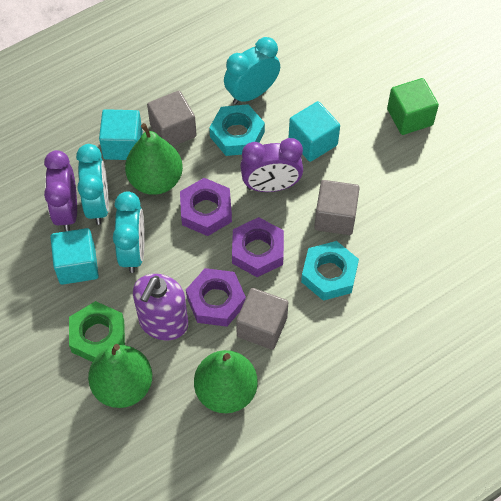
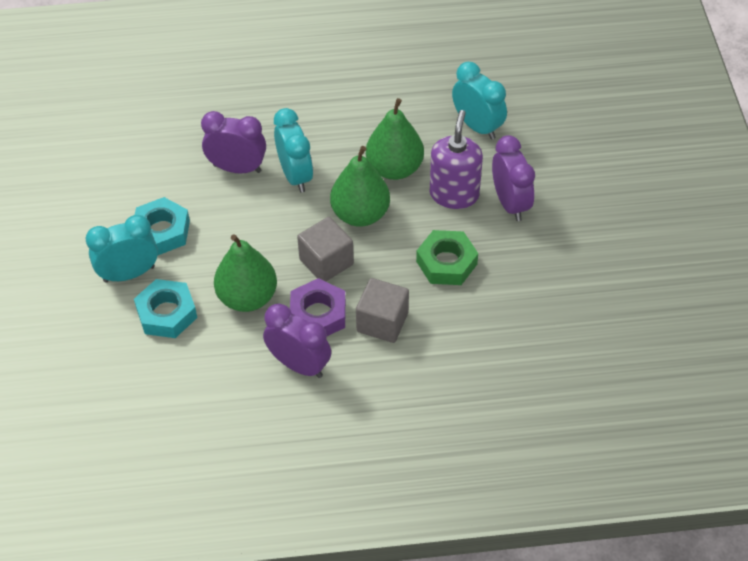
green cube: [387,78,439,135] = 1 -> none = 0
grey cube: [147,91,197,146] [236,288,288,350] [314,180,360,235] = 3 -> [297,217,354,282] [356,278,409,343] = 2
purple clock: [44,150,77,231] [240,138,303,192] = 2 -> [201,111,266,173] [263,303,331,378] [492,135,535,221] = 3
purple nut: [180,178,232,236] [186,268,246,327] [232,217,284,277] = 3 -> [290,278,346,336] = 1
turquoise cube: [50,228,99,285] [99,109,143,160] [289,101,340,162] = 3 -> none = 0

